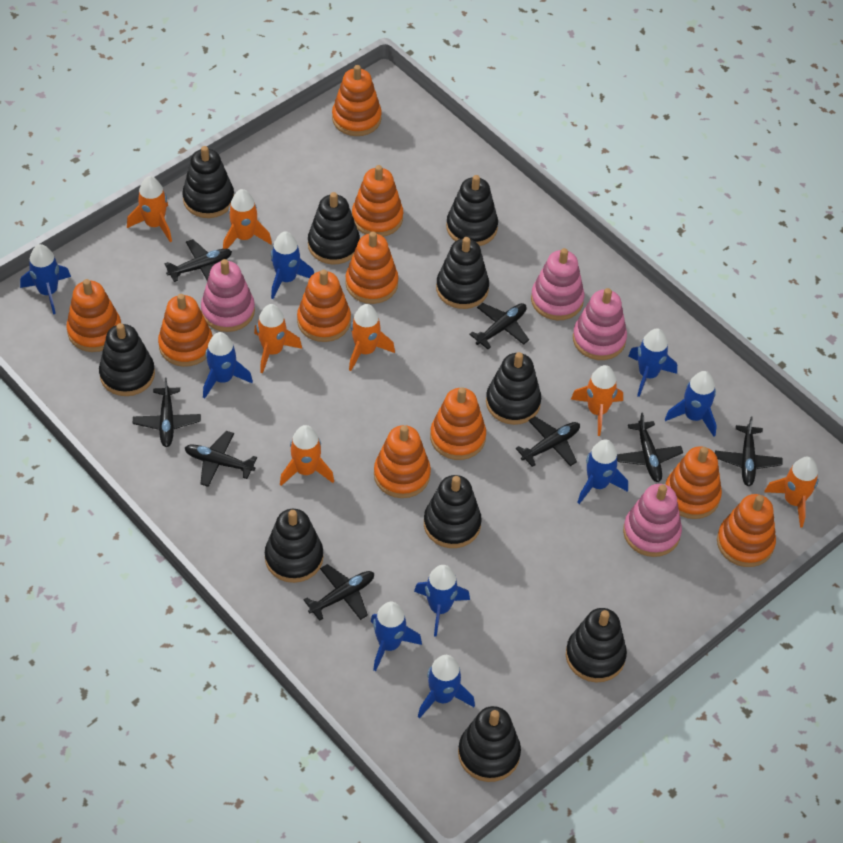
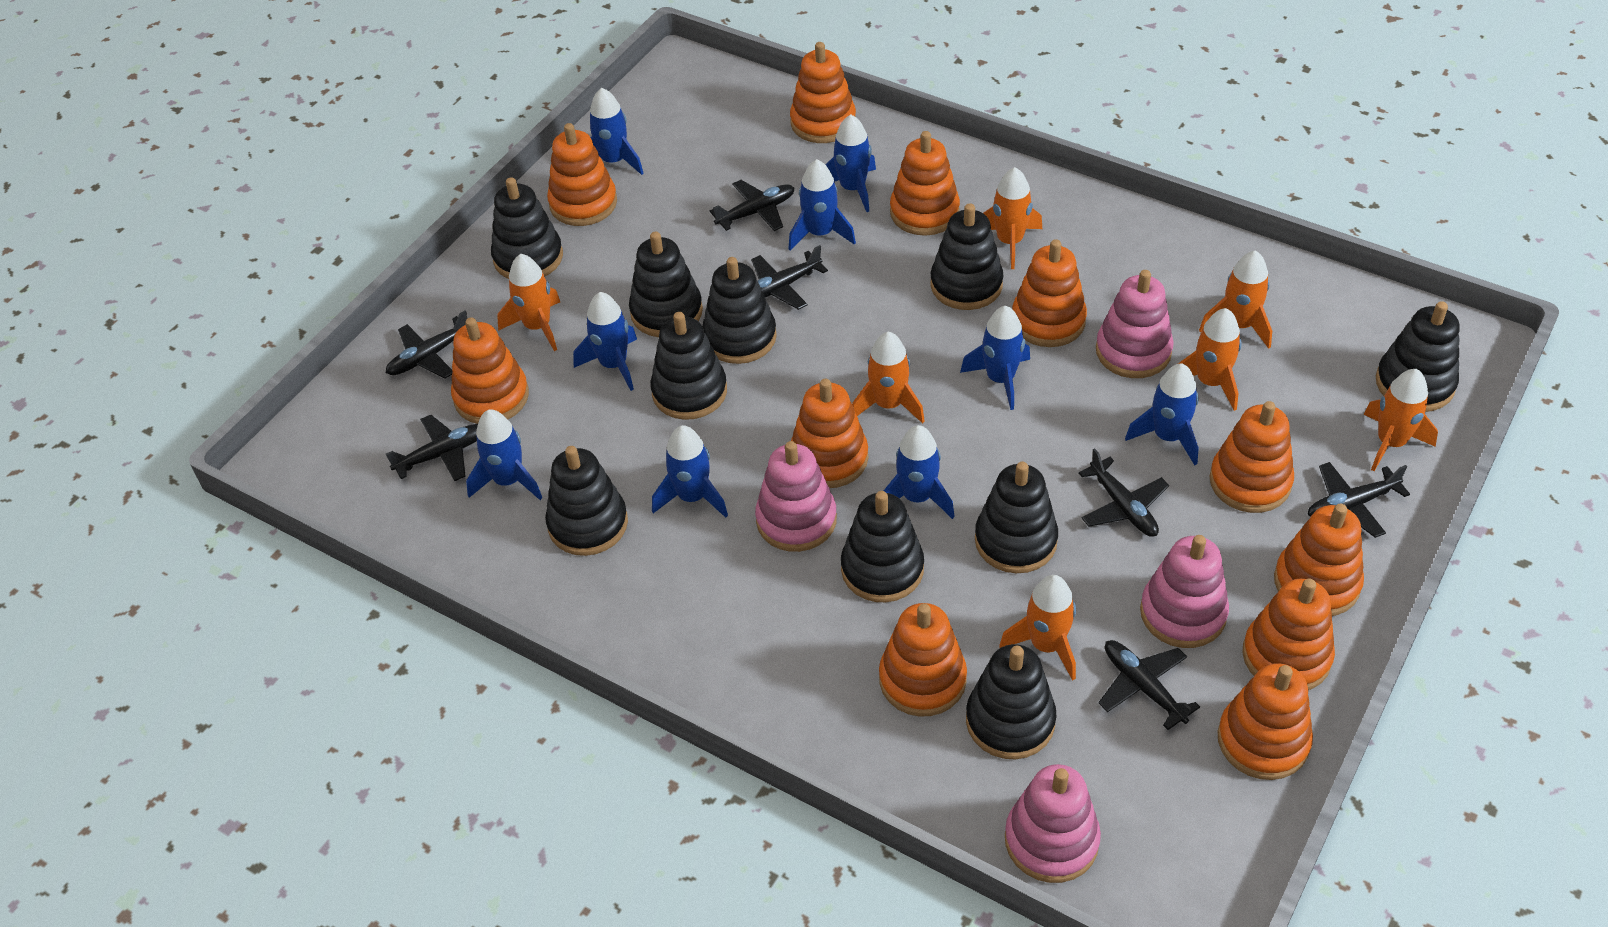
black plane: [133,378,201,447] [164,239,232,282] [185,431,257,487] [304,564,374,621] [469,303,529,349] [515,417,580,467] [617,412,683,482] [715,416,782,486] = 8 -> [386,310,467,379] [386,415,478,481] [710,180,794,231] [751,245,828,310] [1078,449,1169,537] [1099,640,1200,730] [1308,462,1410,538] = 7
orange stacking toy: [66,279,121,352] [158,294,213,367] [297,269,351,342] [332,65,382,136] [345,232,398,304] [352,165,403,237] [374,425,431,498] [430,387,486,460] [665,446,722,519] [717,494,776,567] = 10 -> [451,317,529,424] [547,123,617,226] [790,42,856,143] [791,379,868,488] [879,603,967,716] [890,131,960,236] [1012,239,1087,347] [1209,401,1294,513] [1218,663,1313,780] [1242,579,1335,690] [1274,504,1364,616] = 11

